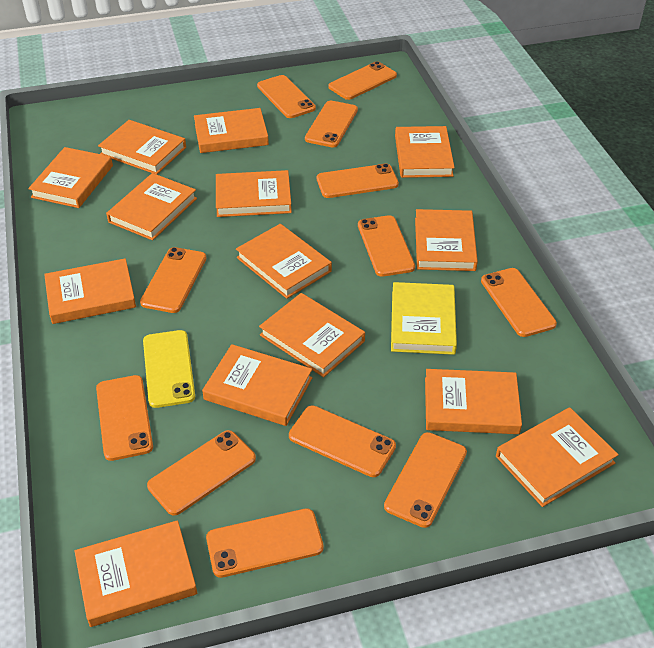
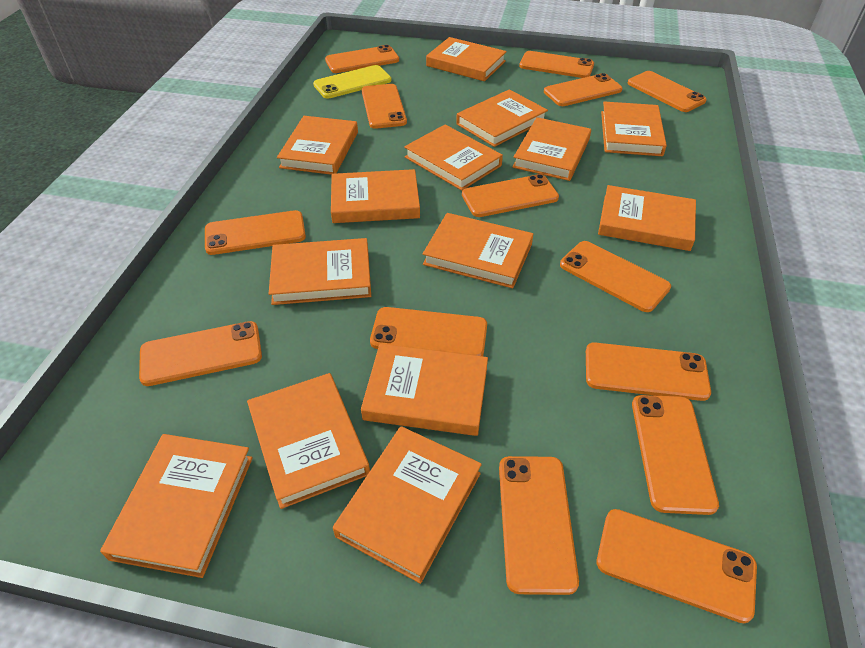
orange phone: [96,375,153,461] [140,247,206,313] [147,430,256,516] [206,508,323,578] [257,75,316,118] [289,406,396,477] [305,101,358,147] [317,164,399,198] [328,61,397,100] [358,215,415,277] [384,432,467,528] [481,268,557,337] = 12 -> [139,321,262,386] [205,210,306,255] [325,45,399,73] [362,84,407,129] [370,307,487,356] [462,174,559,217] [499,456,579,595] [519,51,594,78] [544,73,623,106] [560,241,671,312] [586,342,711,401] [597,509,757,623] [627,71,707,112] [632,395,719,515] = 14
yellow book: [391,282,457,355] = 1 -> none = 0

